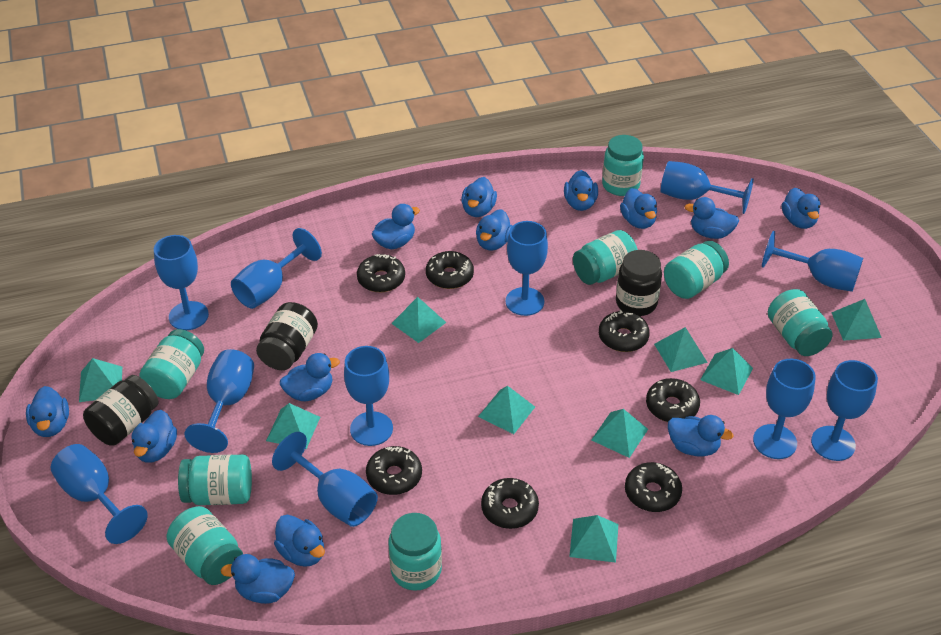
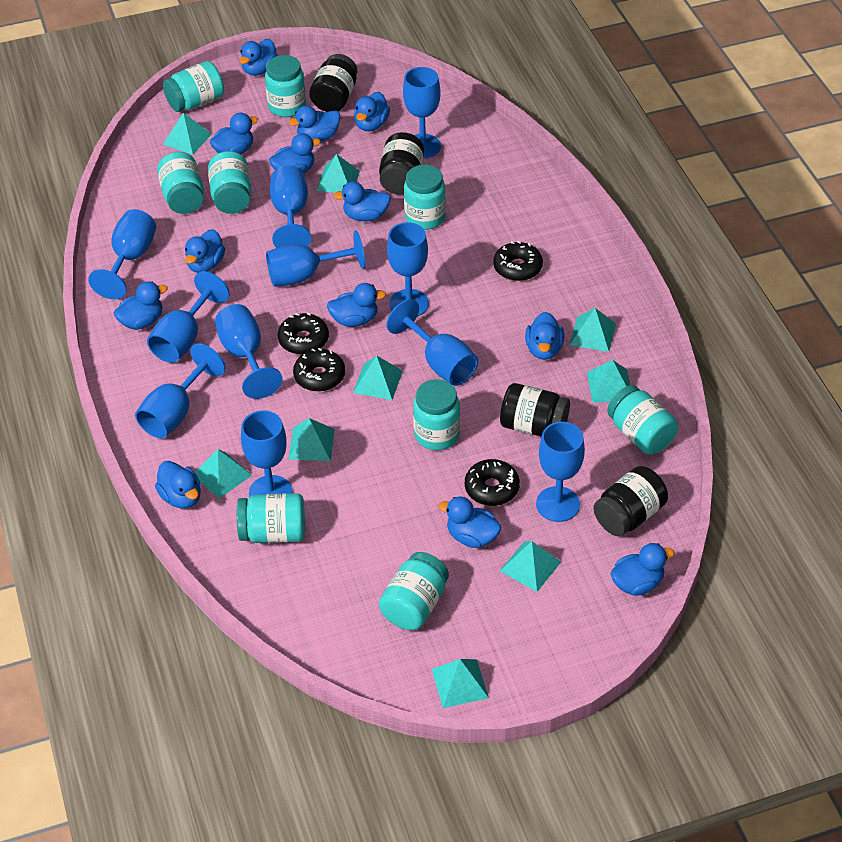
black donut: [357,254,405,292] [366,446,422,495] [426,251,474,289] [481,478,539,529] [599,310,650,352] [625,462,682,512] [646,378,700,422] = 7 -> [278,313,329,355] [293,348,345,392] [465,459,520,506] [493,241,543,281] = 4
black jar: [83,375,158,446] [256,302,318,370] [616,250,662,316] = 3 -> [309,54,357,112] [379,132,424,195] [500,383,570,437] [593,466,668,536] = 4
turquoise jar: [139,329,204,399] [167,506,243,585] [178,455,252,505] [388,513,442,591] [573,230,638,285] [602,135,644,196] [664,241,729,299] [768,289,833,356] = 8 -> [157,152,204,214] [163,61,224,112] [208,151,251,214] [237,493,305,543] [265,55,306,117] [379,552,449,630] [404,165,446,230] [413,379,460,450] [607,385,678,455] = 9

